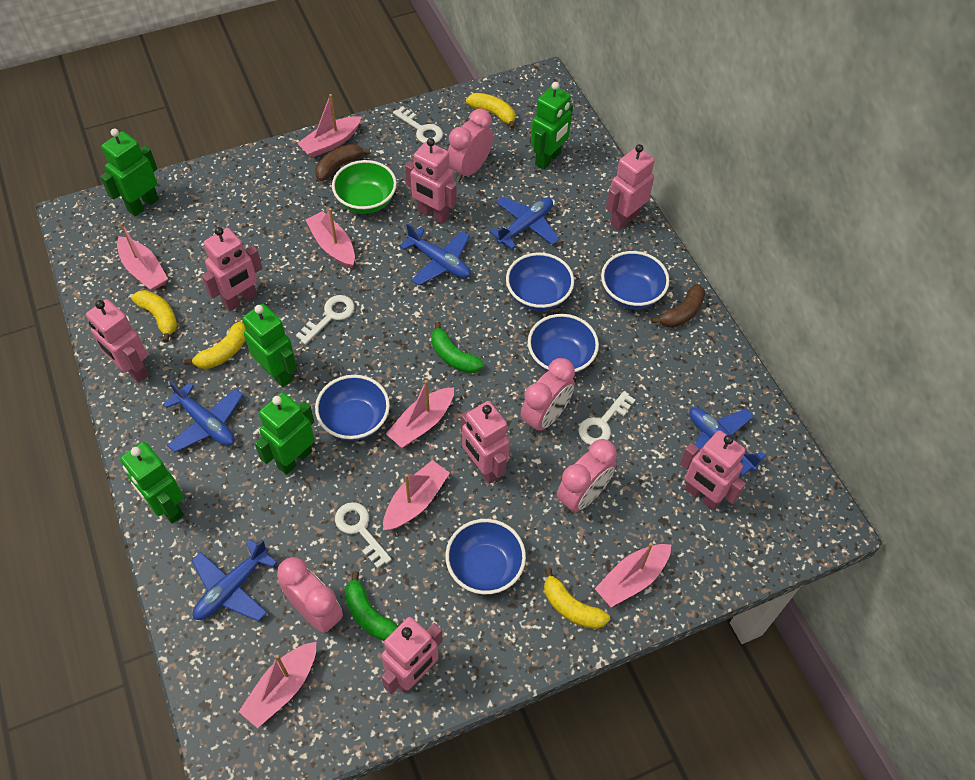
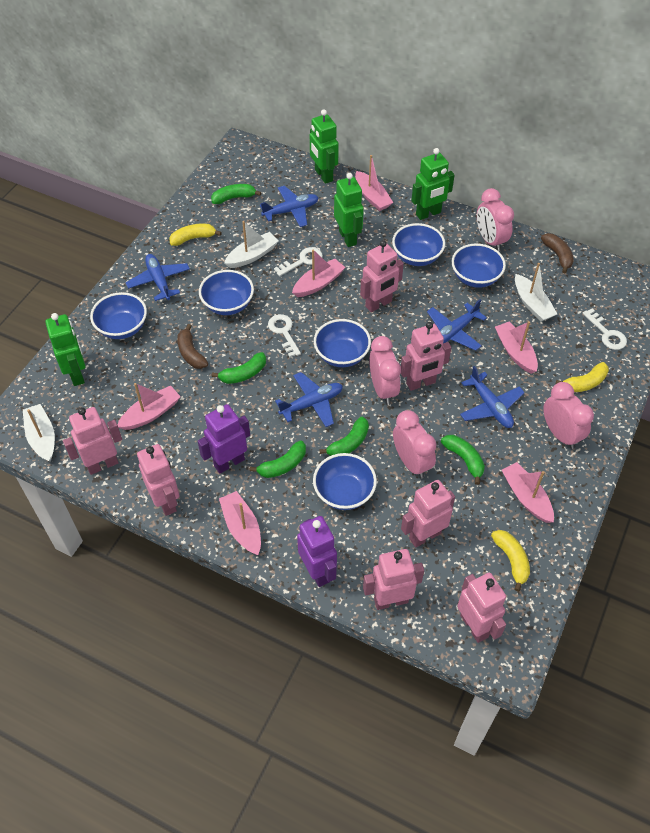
blue bowl: [315,375,390,441] [445,519,526,594] [506,253,574,311] [528,314,599,374] [601,251,669,309] = 5 -> [90,292,147,339] [199,270,254,315] [313,453,377,510] [314,319,371,367] [392,223,445,266] [452,244,506,288] = 6
green banana: [345,571,398,641] [431,322,483,373] = 2 -> [211,184,261,204] [212,352,266,384] [250,441,306,478] [319,417,369,456] [441,435,485,485] = 5
green bowl: [332,160,397,214] = 1 -> none = 0
green robot: [100,129,159,216] [120,442,184,524] [242,304,297,387] [255,392,315,475] [531,82,573,170] = 5 -> [45,313,85,386] [310,109,339,184] [334,173,364,247] [411,148,455,220] = 4
pink boat: [117,222,168,291] [239,642,316,728] [297,94,361,158] [305,208,355,268] [383,460,450,530] [386,380,454,448] [595,543,671,607] = 7 -> [118,383,181,430] [219,491,261,555] [292,249,345,297] [355,155,393,211] [495,321,538,374] [502,462,554,523] = 6
purple robot: none = 0 -> [198,404,250,474] [297,516,337,587] = 2
white boat: none = 0 -> [23,404,55,462] [224,221,279,268] [515,263,557,322] = 3
white key: [296,295,354,345] [335,502,392,568] [393,106,443,143] [579,391,635,445] = 4 -> [268,314,301,357] [274,247,323,276] [582,309,627,350] = 3
yellow banana: [131,290,177,342] [184,322,246,369] [466,93,515,129] [544,567,610,629] = 4 -> [169,223,222,246] [491,530,530,592] [556,362,609,392] = 3

